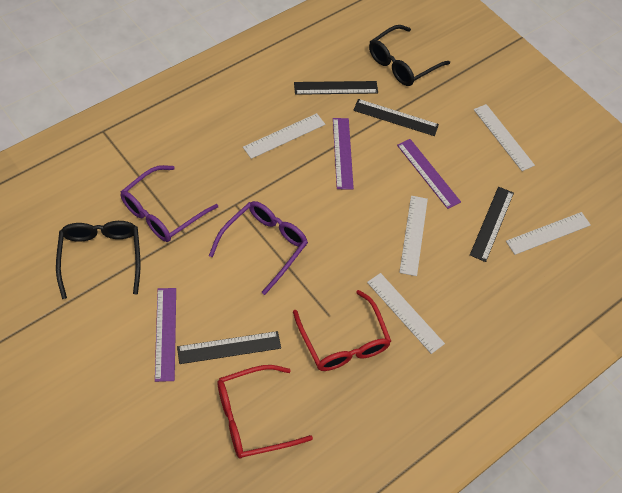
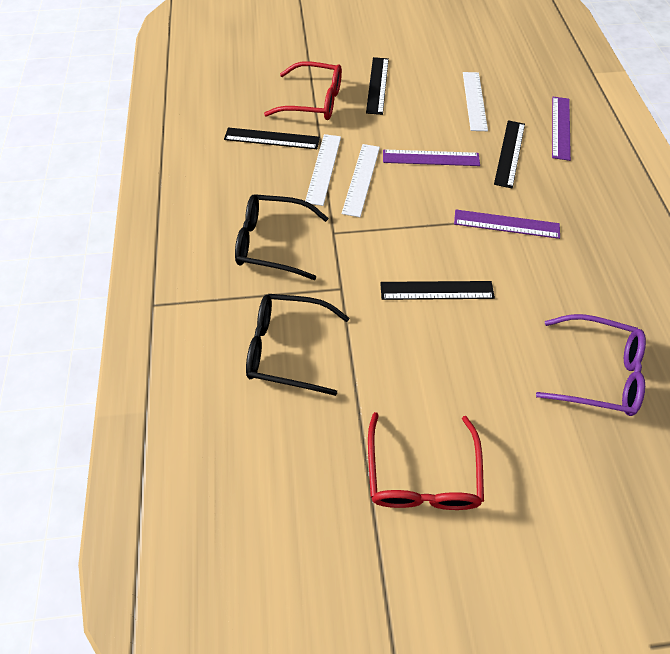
purple glasses: [121,165,218,242] [209,201,308,295] = 2 -> [536,314,646,416] = 1
white ruler: [243,113,325,159] [367,273,445,354] [399,196,428,276] [474,104,535,171] [506,212,591,255] = 5 -> [305,134,341,206] [342,144,380,217] [463,72,488,131] = 3

